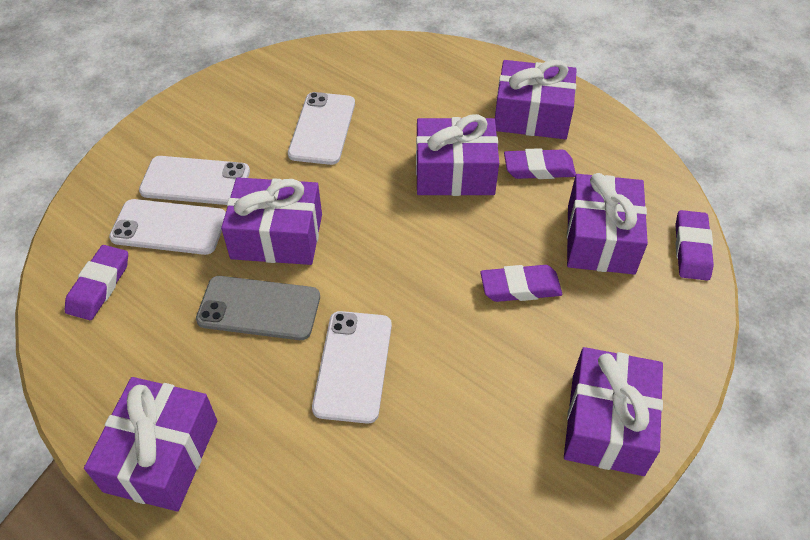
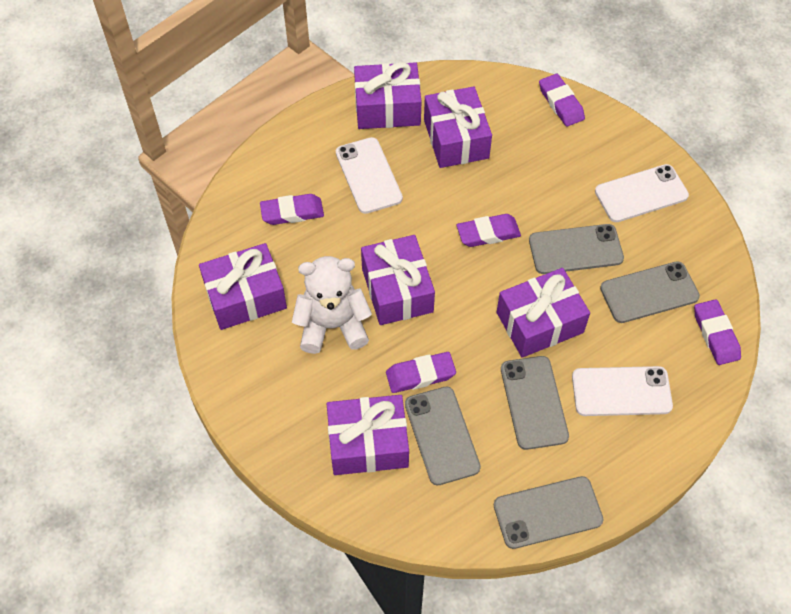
grey phone: [196,276,320,340] = 1 -> [405,387,481,485] [494,476,603,549] [501,356,569,450] [529,224,624,274] [600,261,700,323] = 5
purple eraser: [65,245,128,320] [480,265,562,302] [504,148,576,179] [675,210,714,281] = 4 -> [260,194,324,225] [386,352,456,393] [457,214,521,247] [539,74,585,127] [694,299,741,365] = 5
white phone: [109,199,226,255] [139,156,250,205] [288,92,355,165] [312,311,392,424] = 4 -> [336,137,403,214] [572,366,673,416] [595,164,689,222] = 3
white teddy bear: none = 0 -> [292,256,372,354] = 1

